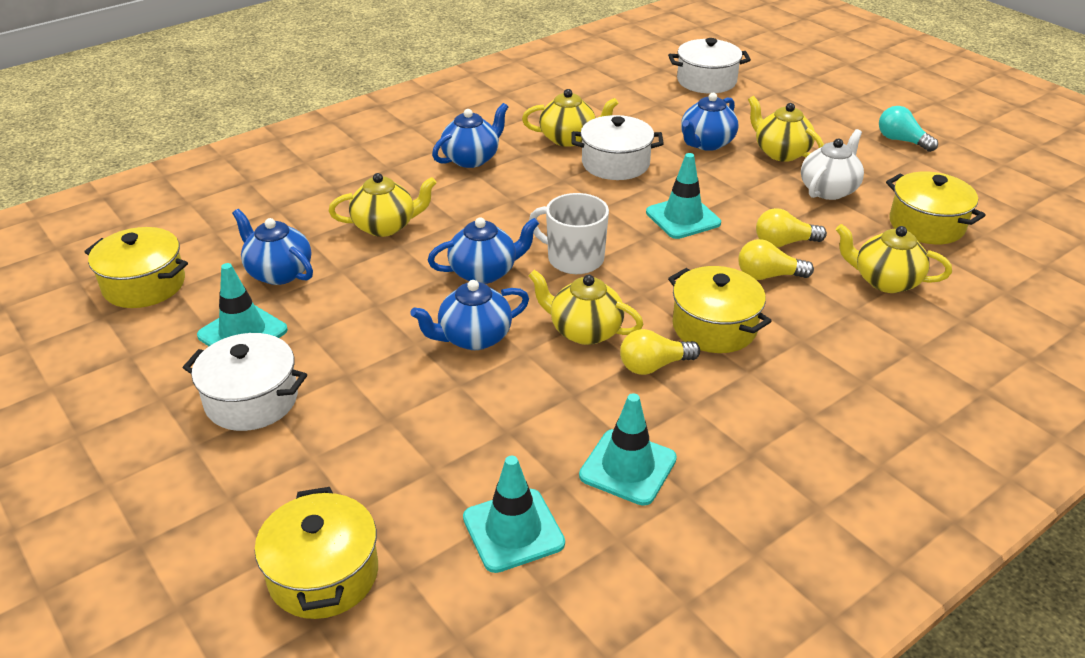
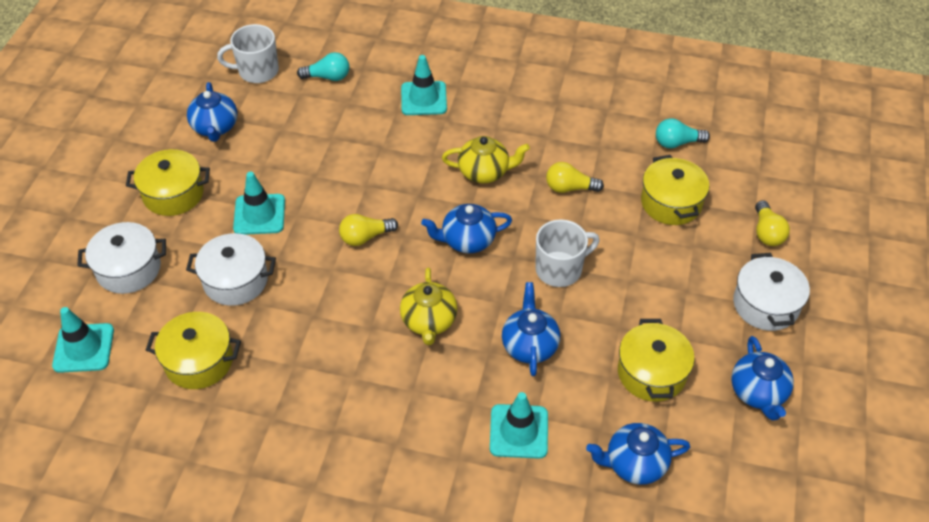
turquoise light bulb: [879,106,938,152] = 1 -> [297,52,349,81] [656,119,710,148] = 2
white mug: [529,193,609,274] = 1 -> [217,24,279,83] [535,219,600,287] = 2
white teapot: [801,129,864,200] = 1 -> none = 0
yellow teapot: [329,173,436,237] [522,89,618,147] [528,270,644,345] [748,96,824,162] [836,224,952,293] = 5 -> [400,268,457,345] [442,136,530,183] = 2

